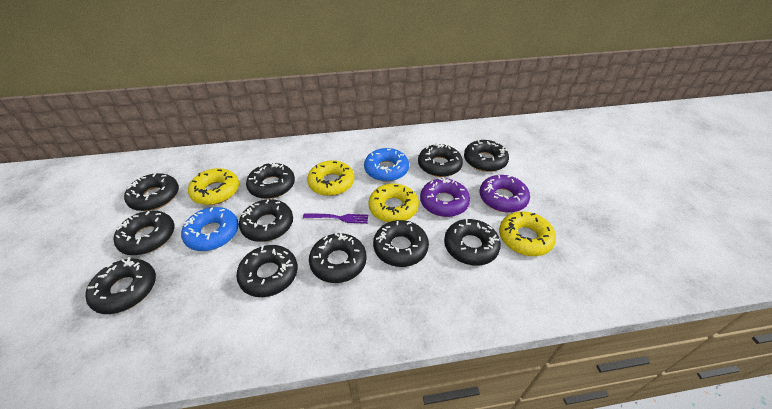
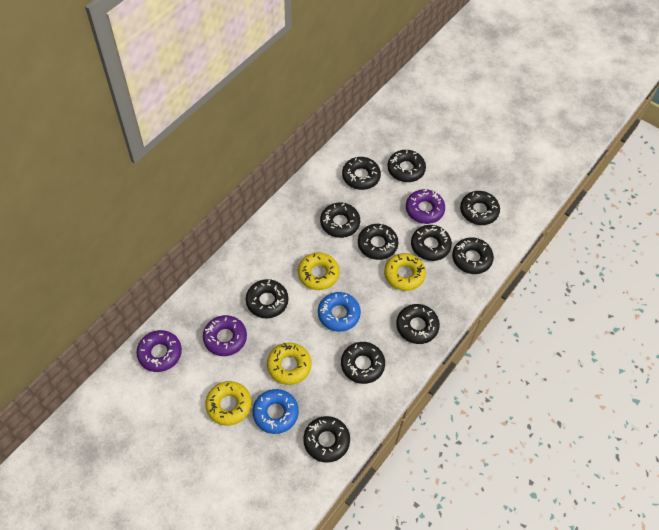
purple donut: [420,177,470,217] [480,175,530,213] = 2 -> [136,330,182,372] [203,315,247,356] [406,189,445,224] = 3
purple fork: [303,213,368,224] = 1 -> none = 0

